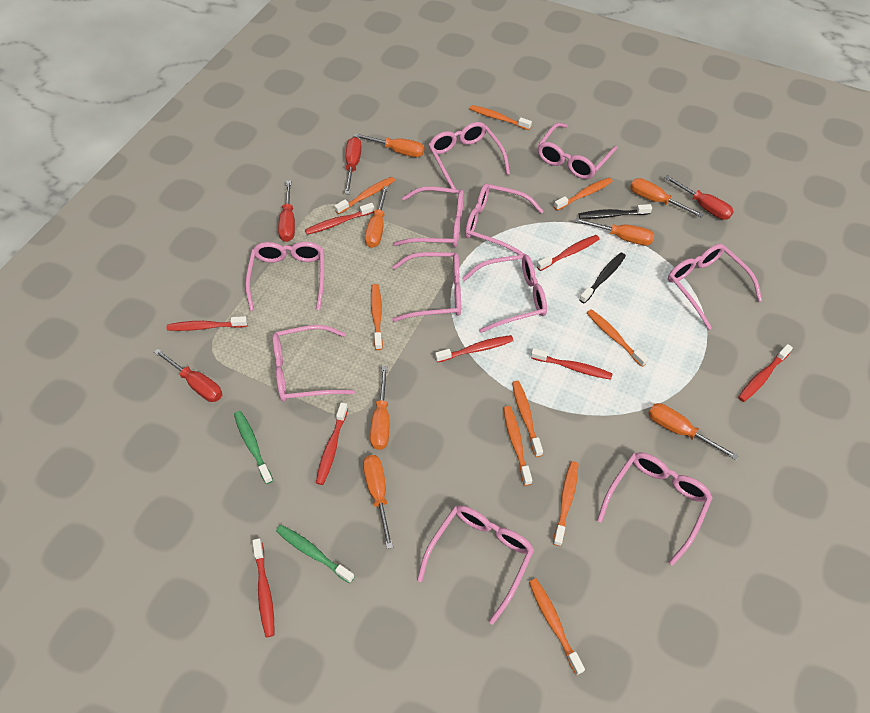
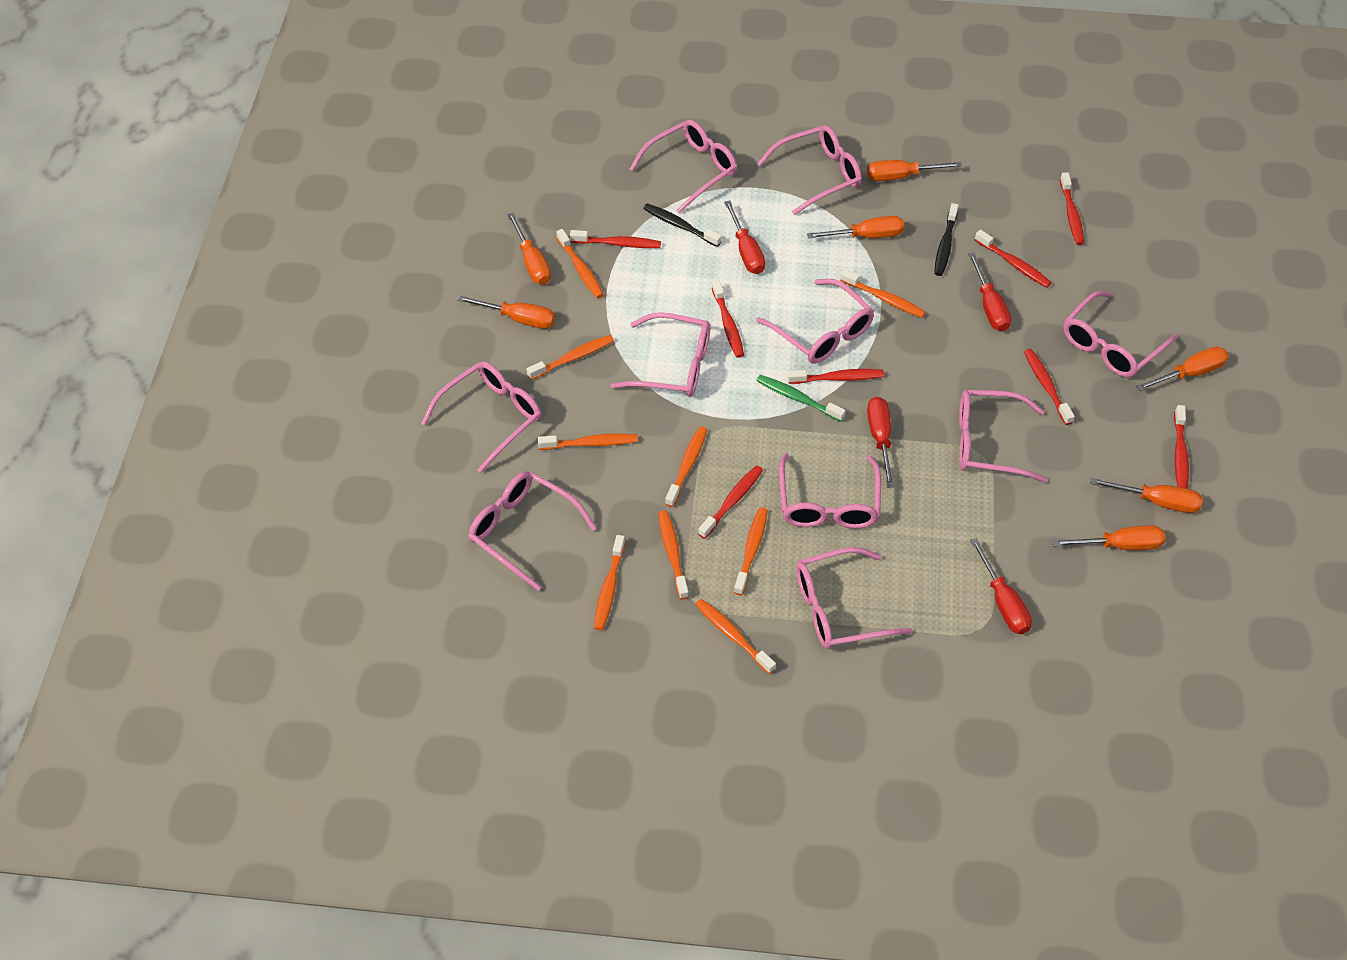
green toothbrush: [234,411,273,484] [276,525,355,584] = 2 -> [756,375,846,422] = 1
pink glasses: [245,242,324,311] [272,325,355,402] [392,252,461,322] [393,186,464,247] [417,505,534,625] [429,122,510,189] [462,254,547,333] [465,184,544,255] [538,123,618,179] [597,452,712,566] [668,244,762,330] = 11 -> [421,361,541,473] [468,471,596,591] [611,312,710,397] [629,120,737,213] [756,279,874,364] [757,125,862,215] [779,453,881,529] [796,547,912,649] [959,390,1047,483] [1063,291,1178,377] = 10

